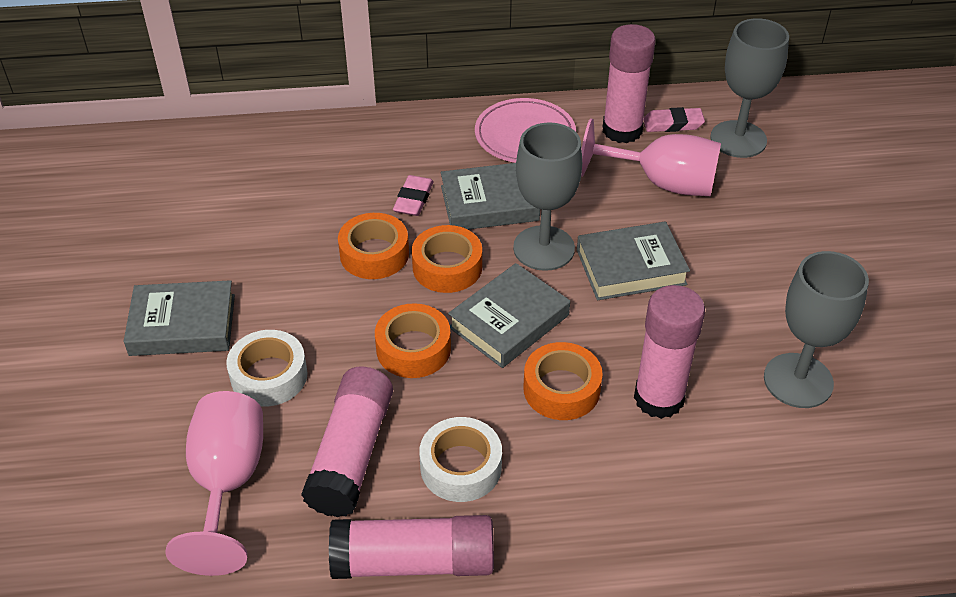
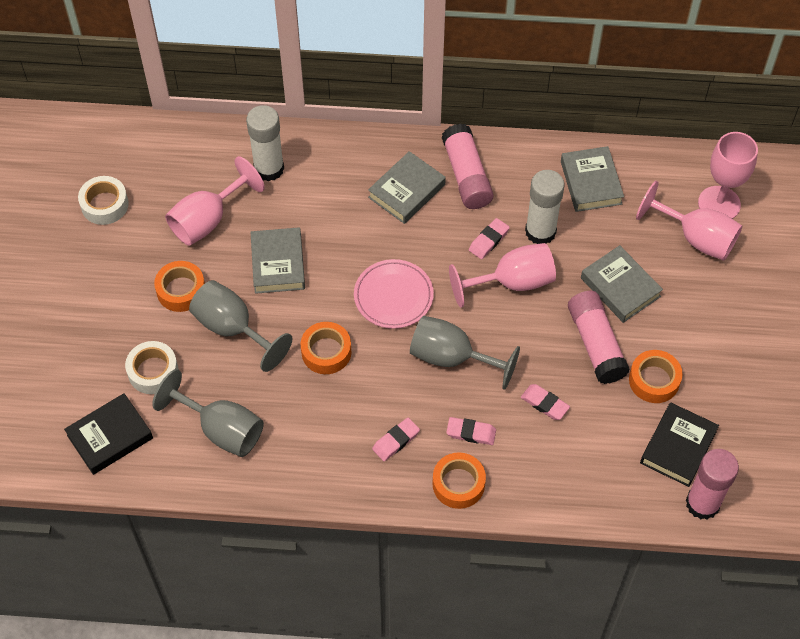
black book: none = 0 -> [64,393,153,475] [640,402,719,487] = 2
pink eraser: [393,175,434,216] [643,107,705,132] = 2 -> [372,418,420,461] [446,417,496,445] [469,218,510,259] [521,384,570,420] = 4
pink glue stick: [301,367,393,517] [329,515,494,579] [603,24,656,143] [634,285,705,419] = 4 -> [442,123,494,209] [568,291,630,384] [686,449,739,520] = 3
pink goblet: [165,391,263,576] [581,118,721,196] = 2 -> [165,156,265,246] [449,243,556,308] [636,181,743,261] [698,132,758,219] = 4
white glue stick: none = 0 -> [246,105,284,181] [525,170,565,244] = 2

